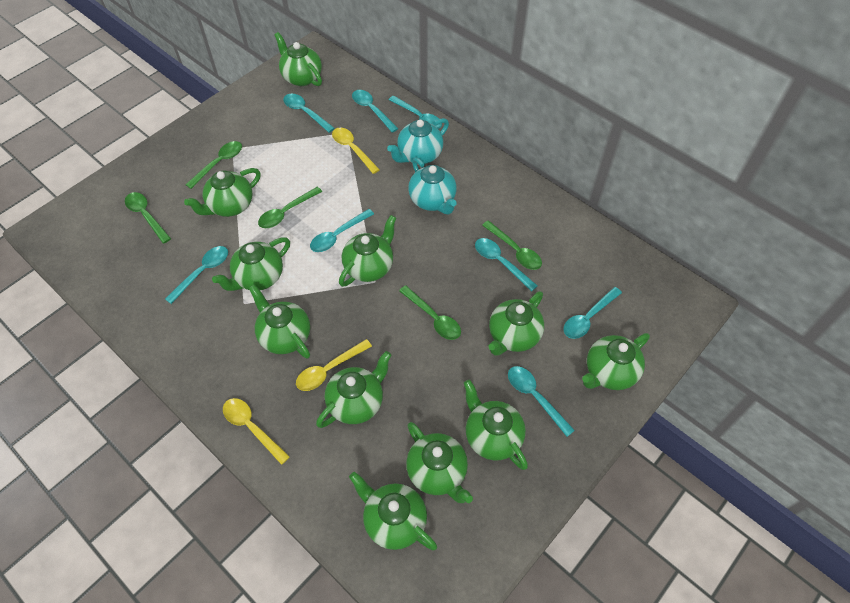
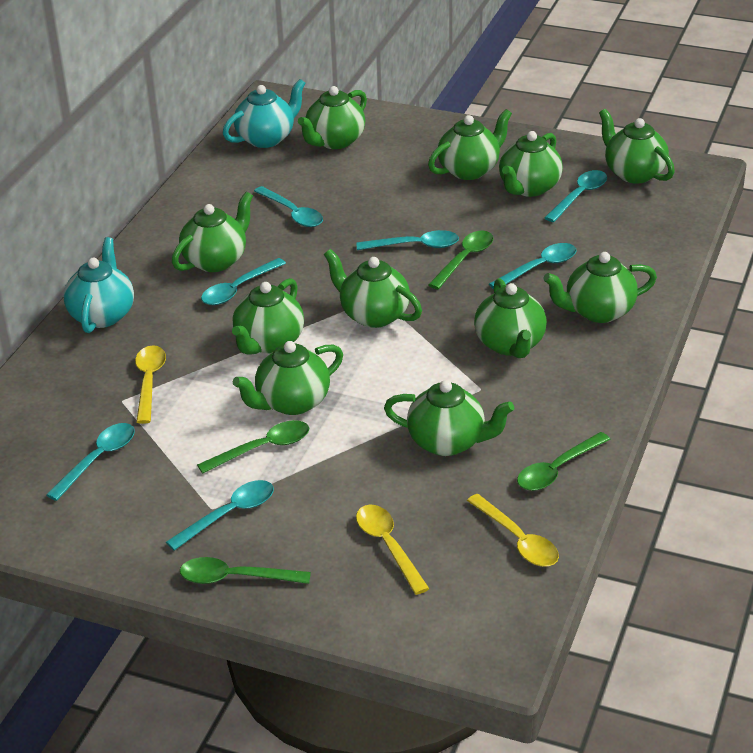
green spoon: [125,192,171,244] [185,141,242,189] [258,187,322,228] [399,285,461,340] [482,220,542,270] = 5 -> [180,557,311,584] [197,420,309,474] [428,231,493,289] [517,432,611,491] = 4
turquoise spoon: [165,246,228,304] [283,94,335,133] [310,209,374,252] [352,90,398,133] [389,96,442,129] [475,238,538,292] [508,366,575,437] [563,287,622,339] = 8 -> [46,423,135,501] [166,480,274,550] [201,258,286,305] [254,186,323,227] [356,230,459,250] [489,243,576,289] [545,170,607,222] = 7

